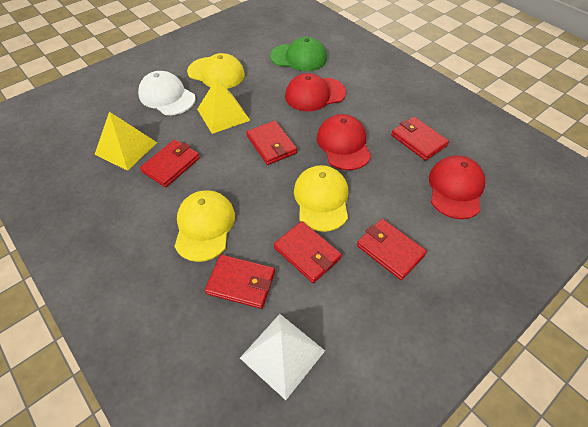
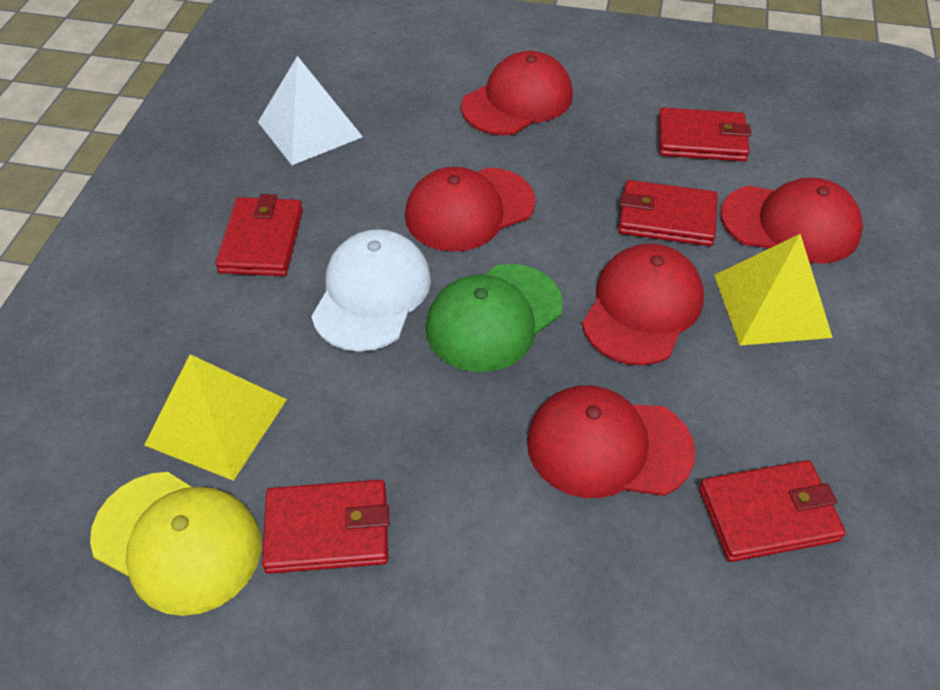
red cap: [285,73,346,111] [317,114,371,170] [429,155,485,219] = 3 -> [405,167,536,252] [461,51,573,135] [527,385,696,498] [582,243,704,366] [721,177,863,264] = 5
red wallet: [140,140,200,187] [205,255,275,309] [246,121,297,165] [274,221,342,283] [357,219,427,280] [391,117,449,161] = 6 -> [215,194,303,276] [262,479,389,574] [619,180,718,246] [658,107,751,161] [699,460,846,562] = 5
yellow cap: [174,190,235,262] [187,53,245,89] [294,165,348,232] = 3 -> [90,472,261,616] = 1

